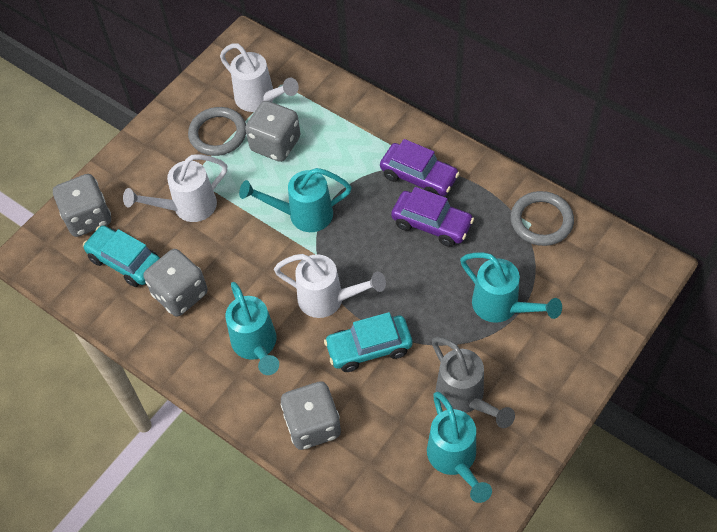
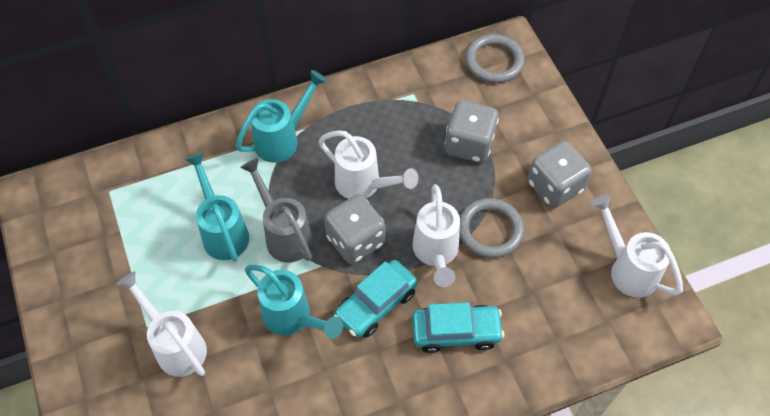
grey dice: [53,174,111,237] [144,249,208,317] [245,101,300,162] [281,381,341,450] = 4 -> [324,194,385,264] [444,100,499,163] [528,141,591,208] = 3
purple car: [380,139,460,196] [391,187,474,247] = 2 -> none = 0
turquoise watering can: [225,282,279,375] [239,168,352,232] [427,392,492,503] [460,252,562,323] = 4 -> [185,153,249,262] [236,70,327,163] [245,264,343,339] = 3
white watering can: [123,154,227,222] [220,43,299,112] [274,254,386,318] = 3 -> [117,271,207,377] [318,130,419,199] [412,184,460,287] [591,194,683,298] = 4

